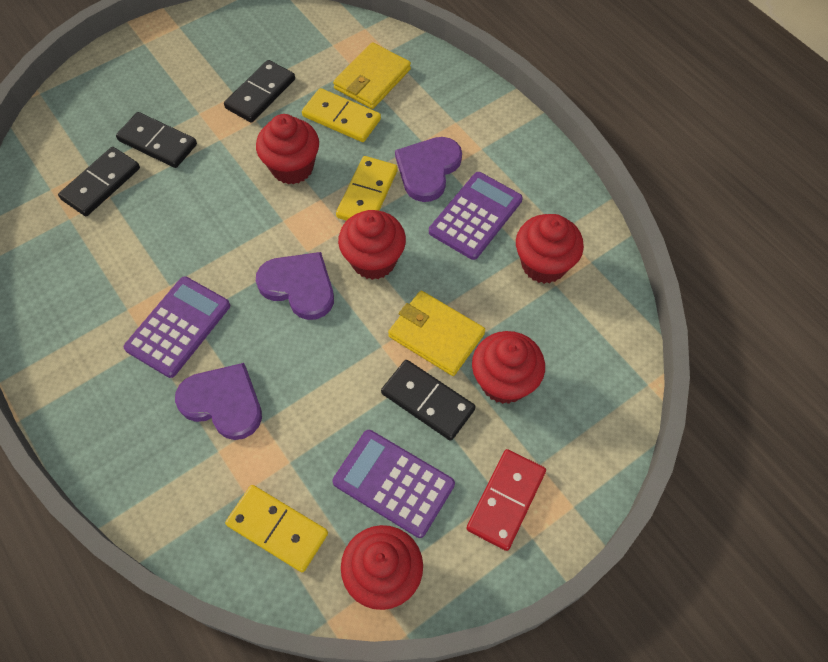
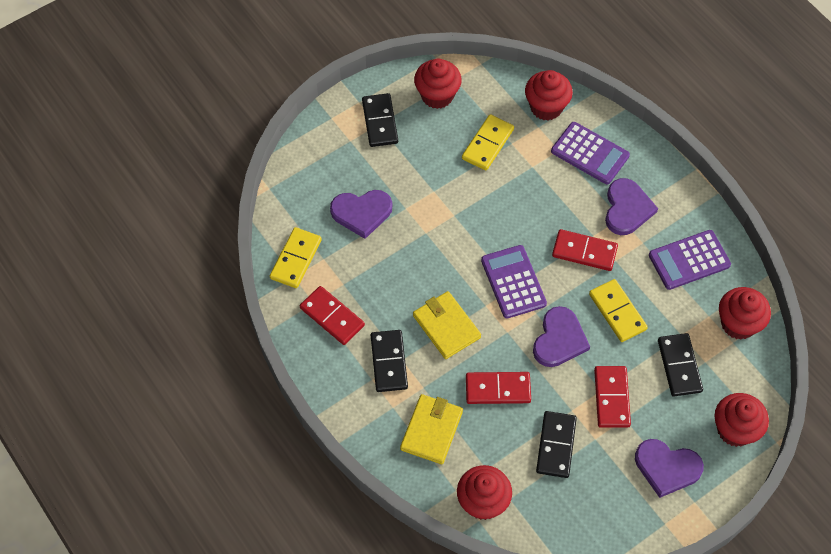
purple heart: [175,363,262,440] [256,252,334,320] [395,137,462,202] = 3 -> [330,190,392,239] [533,306,590,367] [605,178,658,235] [635,439,704,498] = 4
red domino: [467,449,546,551] = 1 -> [300,286,365,345] [466,372,531,404] [552,229,618,271] [594,366,631,428] = 4

